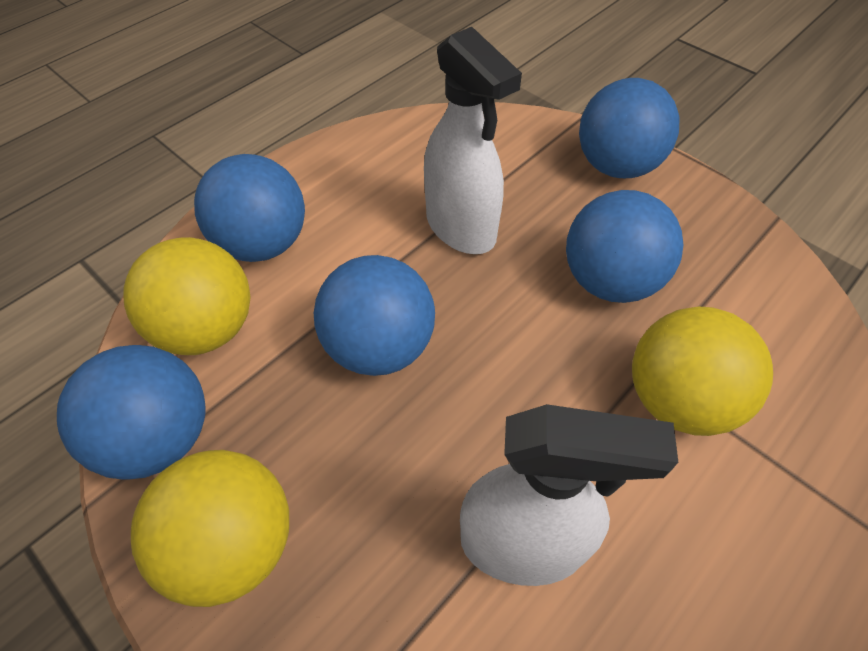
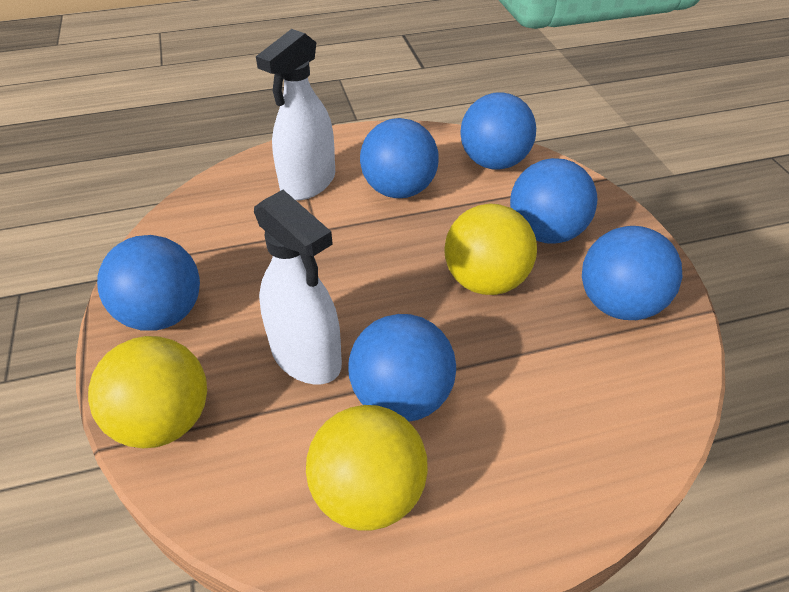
blue ball: [57,345,206,479] [194,154,305,262] [314,255,435,376] [566,190,683,303] [579,78,680,178] = 5 -> [97,235,200,331] [349,314,456,422] [360,118,439,198] [460,92,536,169] [510,158,597,244] [582,226,682,320] = 6

